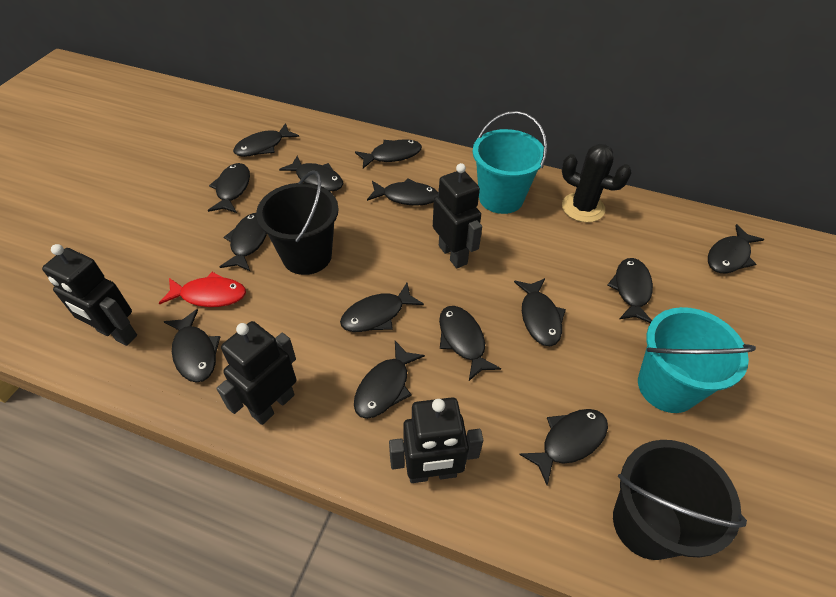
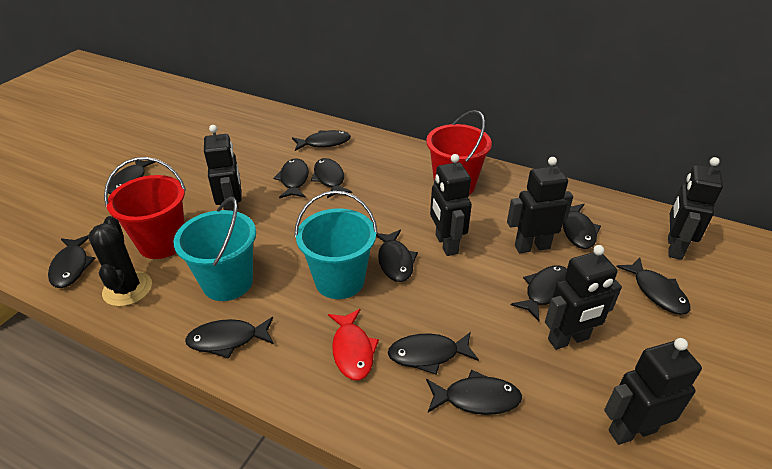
black bucket: [256,170,338,275] [613,440,747,560] = 2 -> none = 0
black fish: [163,309,220,383] [208,163,250,213] [220,213,267,272] [233,123,299,157] [279,156,343,192] [340,283,424,332] [354,341,425,419] [355,139,422,168] [367,178,438,206] [439,306,501,381] [514,278,566,346] [519,409,608,486] [607,258,653,323] [708,224,764,274] = 14 -> [48,235,96,288] [108,160,155,194] [185,317,274,359] [273,158,309,198] [292,130,351,151] [311,158,352,198] [376,229,418,282] [388,332,479,375] [426,369,522,415] [511,266,567,321] [563,204,601,249] [616,257,691,315] = 12
black robot: [42,244,137,346] [217,321,296,425] [389,397,483,483] [433,163,482,268] = 4 -> [204,125,242,212] [430,154,472,256] [507,157,573,253] [545,245,622,350] [604,338,702,445] [668,157,723,260] = 6
red bucket: none = 0 -> [104,157,186,259] [426,110,492,195] = 2

